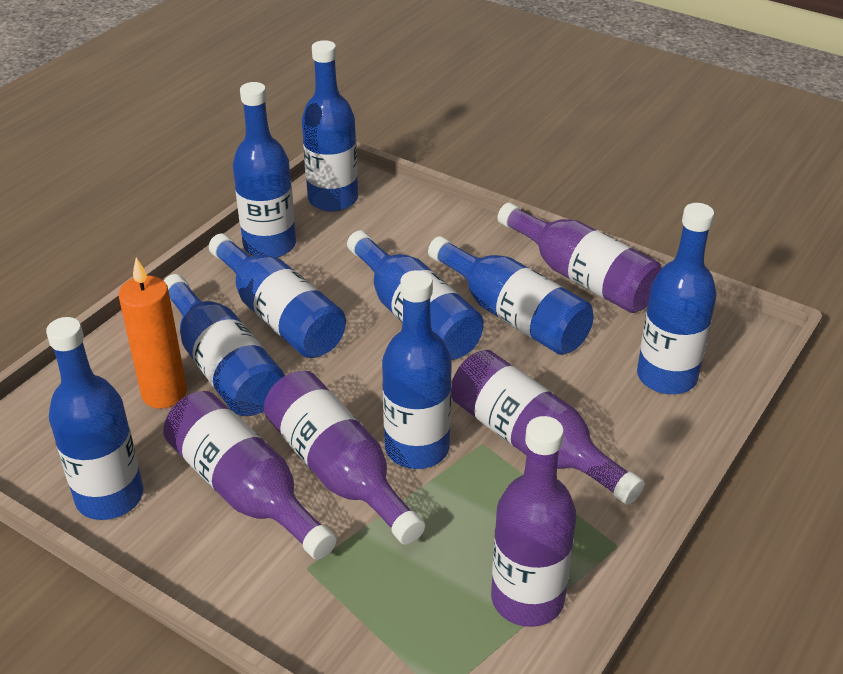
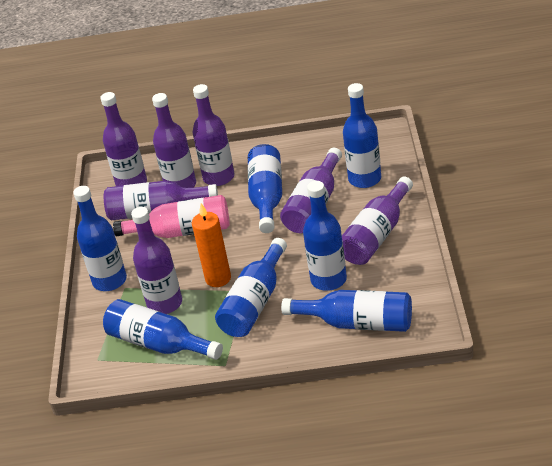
blue bottle: [46,317,143,520] [164,274,285,416] [209,233,346,358] [233,82,296,258] [302,40,358,212] [347,230,484,360] [382,270,452,469] [428,236,594,355] [637,203,717,394] = 9 -> [73,186,127,291] [103,299,223,360] [215,238,287,337] [248,144,282,233] [281,290,412,332] [303,181,347,291] [343,83,381,188] = 7
pink bottle: none = 0 -> [113,195,230,238] = 1
purple bottle: [163,391,337,560] [264,370,425,545] [451,350,645,505] [491,416,576,627] [498,203,662,313] = 5 -> [100,92,147,186] [104,181,218,220] [131,207,182,314] [152,93,196,188] [192,84,235,186] [280,148,342,234] [342,177,413,265] = 7

